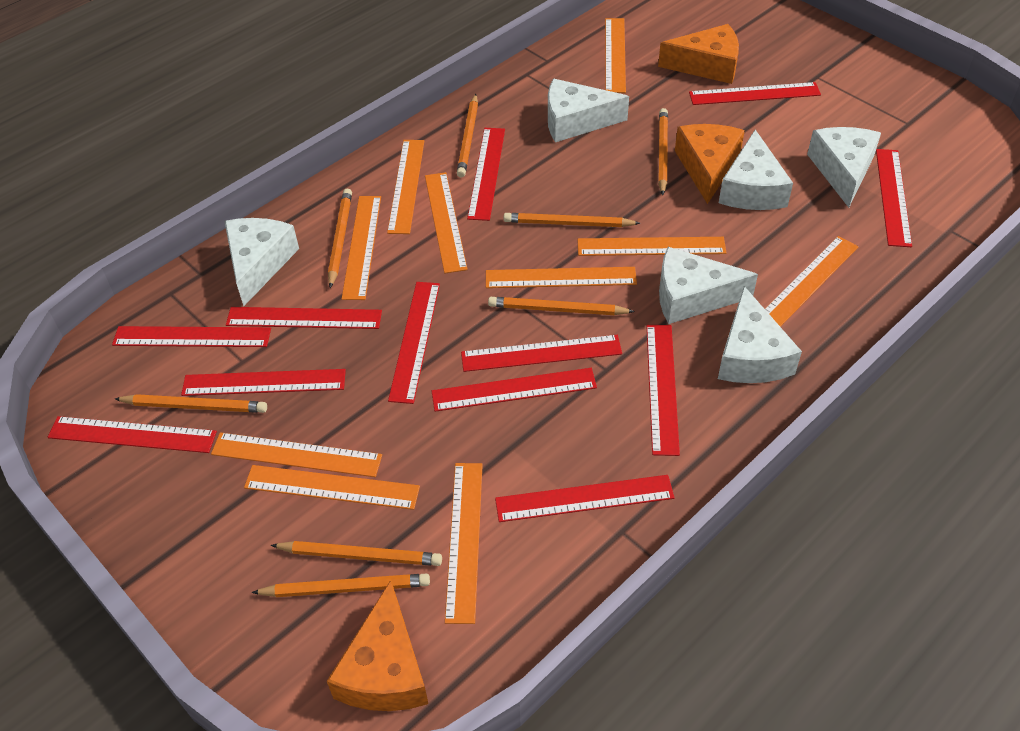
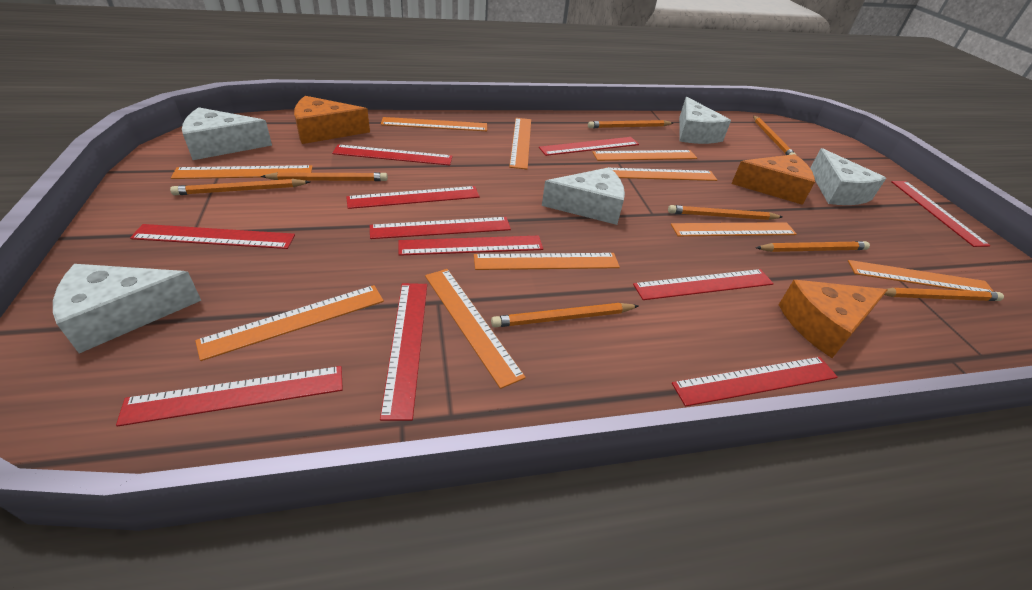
red ruler: [48,416,217,453] [112,326,271,347] [181,369,346,396] [226,307,382,329] [388,282,440,404] [432,368,597,412] [461,335,622,372] [467,128,505,221] [495,475,675,522] [646,325,680,456] [689,82,821,105] [876,149,912,247] = 12 -> [116,366,343,427] [130,224,295,249] [332,145,453,165] [346,186,480,209] [370,217,511,239] [380,283,427,421] [398,236,543,256] [539,137,639,156] [633,269,774,300] [672,357,838,407] [892,181,991,247] = 11
white cheese: [224,218,299,306] [548,79,629,142] [659,247,758,324] [718,286,802,383] [719,130,793,210] [807,127,881,208] = 6 -> [53,264,201,353] [182,107,272,160] [542,167,625,225] [679,97,731,144] [810,148,886,205] = 5

